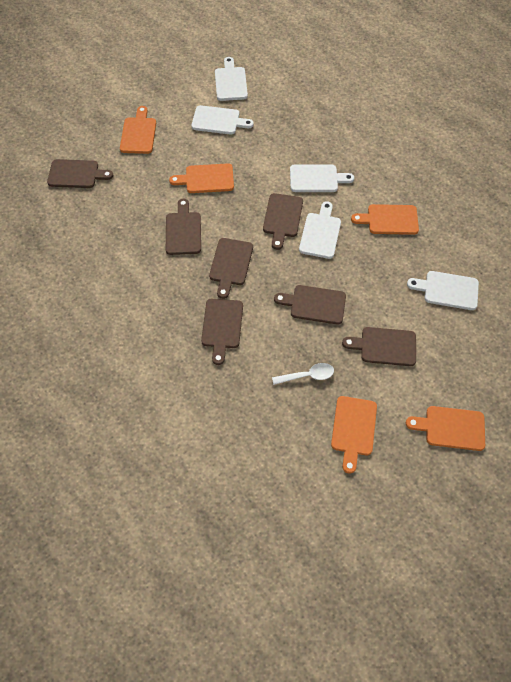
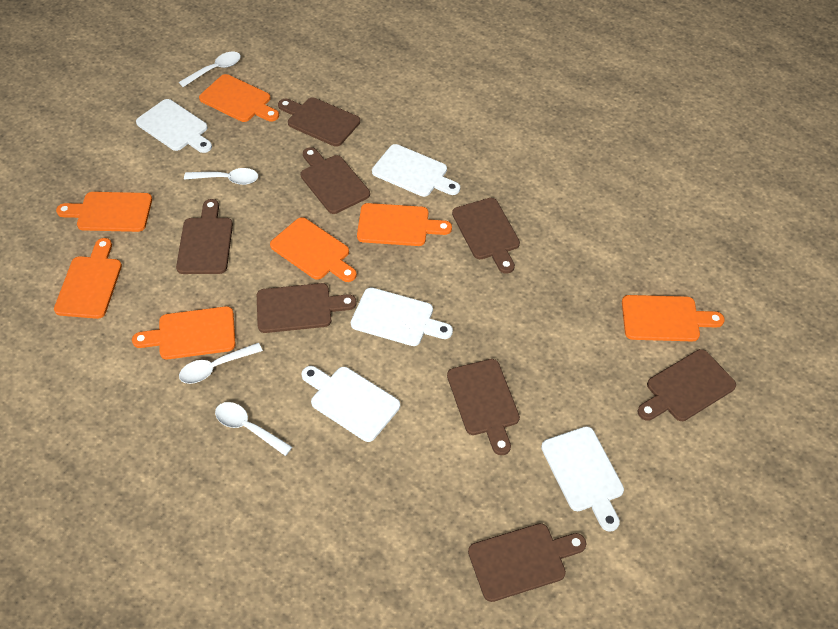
brown cutting board: [47,159,113,188] [166,199,201,255] [201,299,243,365] [209,238,253,299] [263,193,303,250] [274,285,346,324] [342,327,416,366] = 7 -> [176,199,233,274] [257,283,357,333] [278,98,360,147] [300,147,370,214] [447,359,520,455] [452,198,520,274] [468,523,587,602] [638,349,736,421] = 8
orange cutting board: [120,106,156,154] [169,163,234,193] [331,396,377,474] [351,204,419,235] [406,406,485,451] = 5 -> [54,238,122,319] [56,192,152,232] [132,306,236,359] [199,74,279,122] [270,217,357,282] [357,203,452,246] [622,295,725,341] = 7
white spoon: [272,363,334,385] = 1 -> [179,52,241,87] [179,343,263,384] [184,168,258,185] [215,402,292,456] = 4

